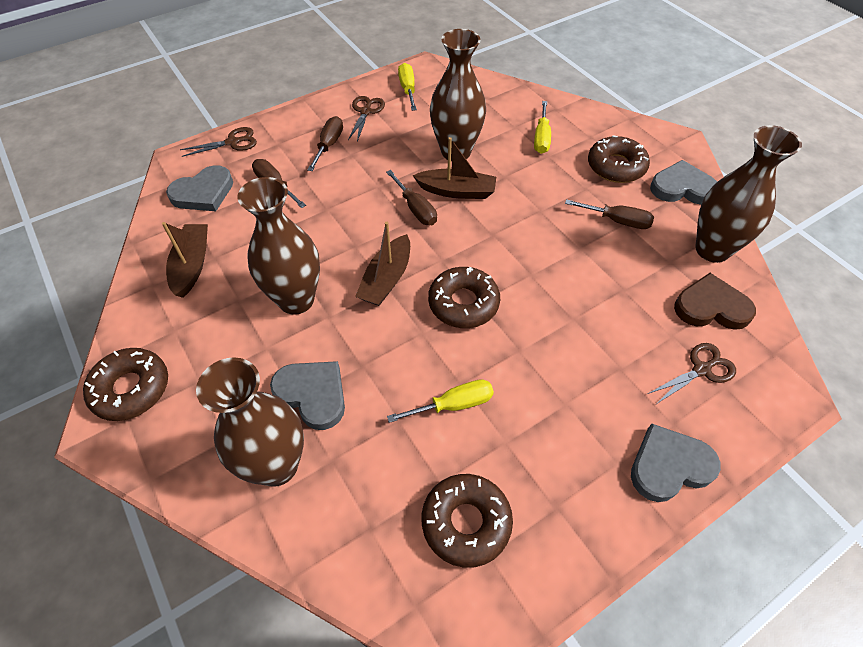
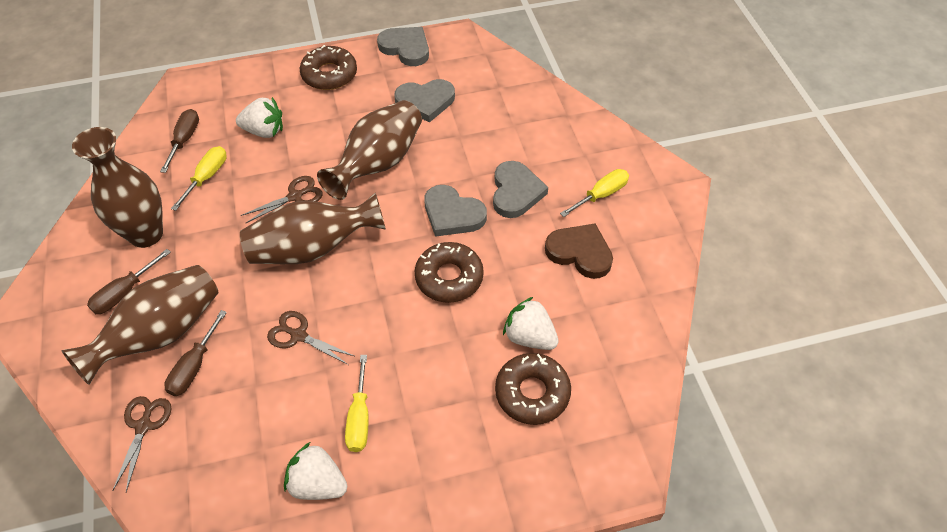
brown boat: [162,222,208,298] [355,222,410,306] [412,137,496,199] = 3 -> none = 0
brown donut: [83,348,168,421] [422,474,513,568] [428,267,500,328] [588,135,650,183] = 4 -> [300,45,357,90] [415,242,484,303] [495,353,571,425] = 3
brown screwdriver: [252,159,306,208] [307,116,343,171] [386,170,437,225] [565,199,654,229] = 4 -> [87,249,171,314] [160,109,199,173] [164,310,227,396] = 3
white strawberry: none = 0 -> [236,97,283,138] [284,442,347,500] [503,297,559,350] = 3

